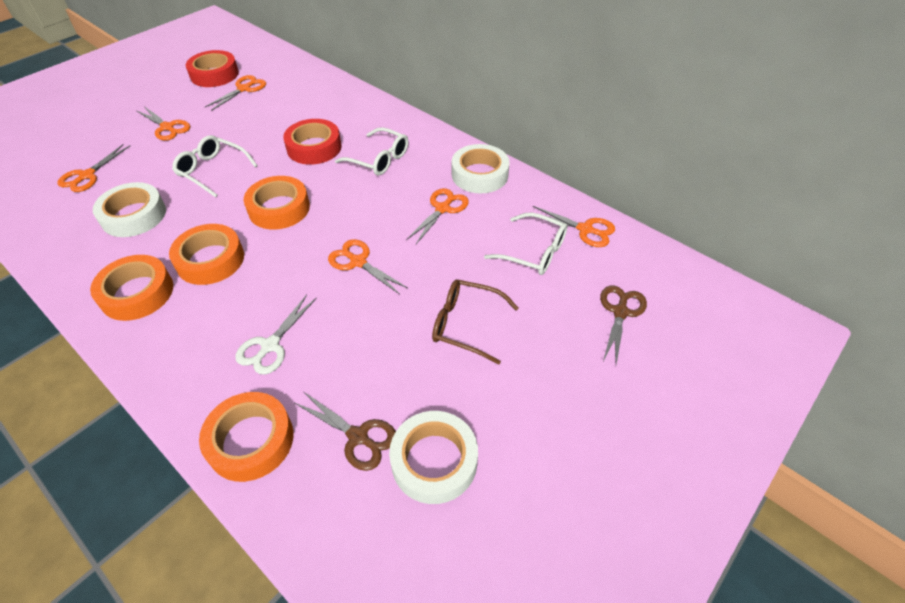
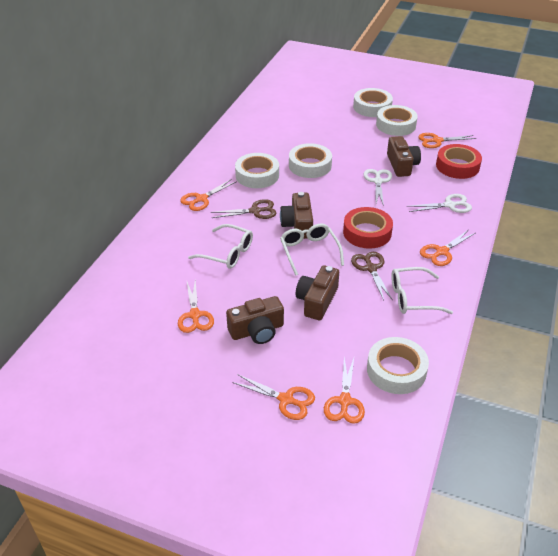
brown camera: none = 0 -> [226,296,284,344] [280,192,313,239] [296,265,339,320] [387,136,421,177] = 4
brown glasses: [432,279,519,365] = 1 -> none = 0
orange tape: [90,255,173,321] [169,224,244,285] [199,392,293,482] [244,176,310,230] = 4 -> none = 0
white scissors: [235,294,317,375] = 1 -> [363,169,392,206] [407,194,472,213] = 2
white tape: [93,182,166,237] [389,411,478,504] [452,144,510,194] = 3 -> [235,153,279,188] [289,143,332,178] [353,88,393,117] [367,337,429,394] [376,105,418,136] = 5

